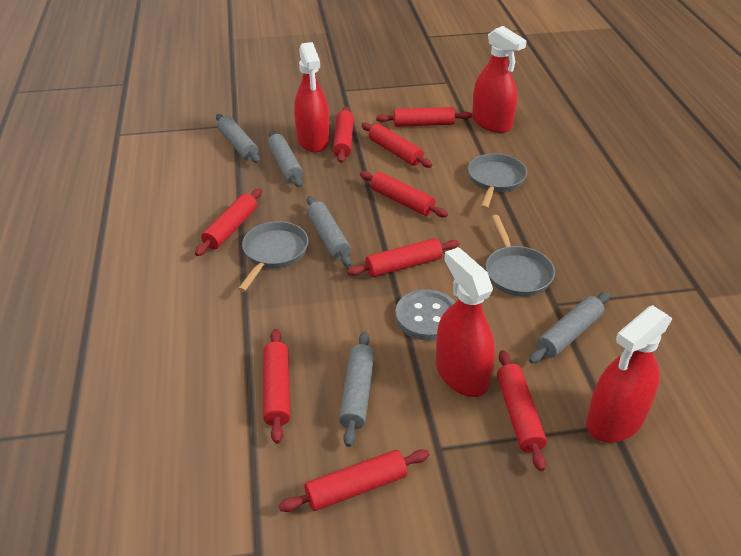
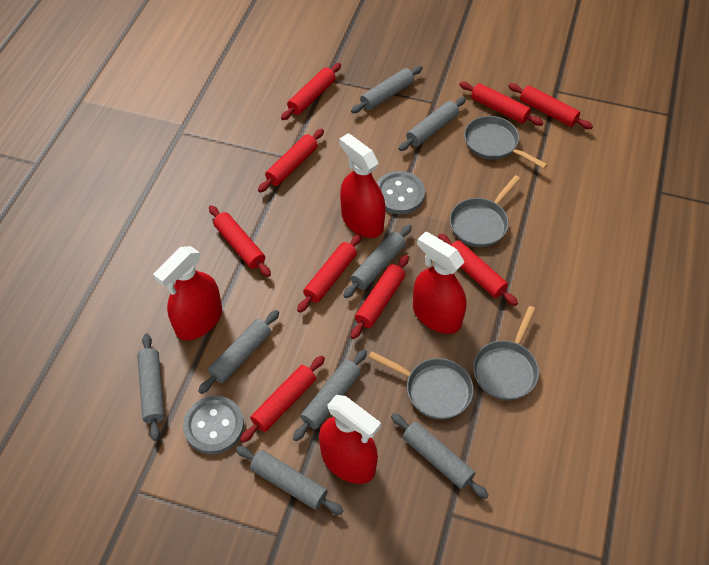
grey button: [395,289,455,341] = 1 -> [183,396,244,454] [377,171,425,214] = 2
grey pan: [238,221,309,292] [468,153,527,209] [486,215,555,297] = 3 -> [368,351,474,419] [450,175,520,247] [464,116,548,169] [473,306,539,400] = 4
grey rolling pin: [216,114,260,163] [268,130,303,188] [307,196,352,267] [339,332,375,447] [529,292,610,364] = 5 -> [137,334,165,441] [198,310,279,394] [236,446,343,515] [293,349,367,441] [343,224,412,298] [351,66,423,113] [391,413,489,499] [399,97,466,151] = 8

